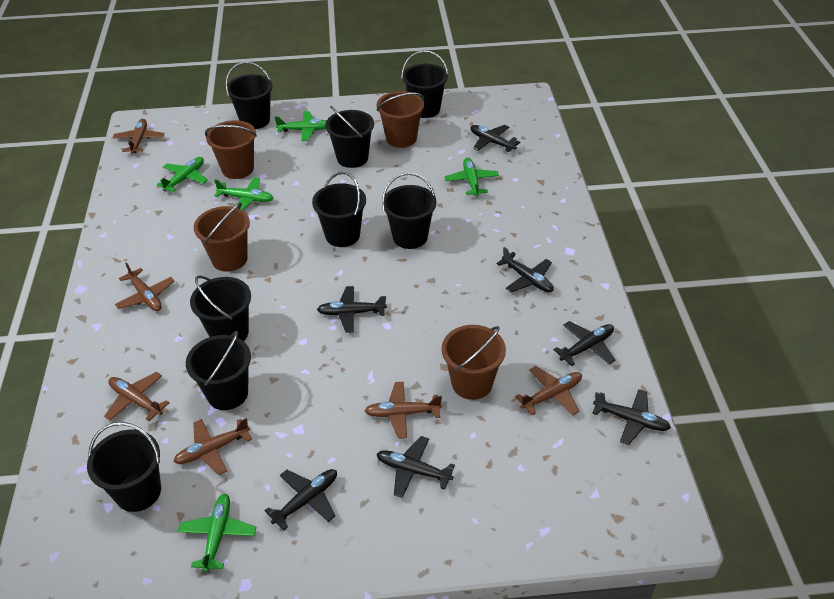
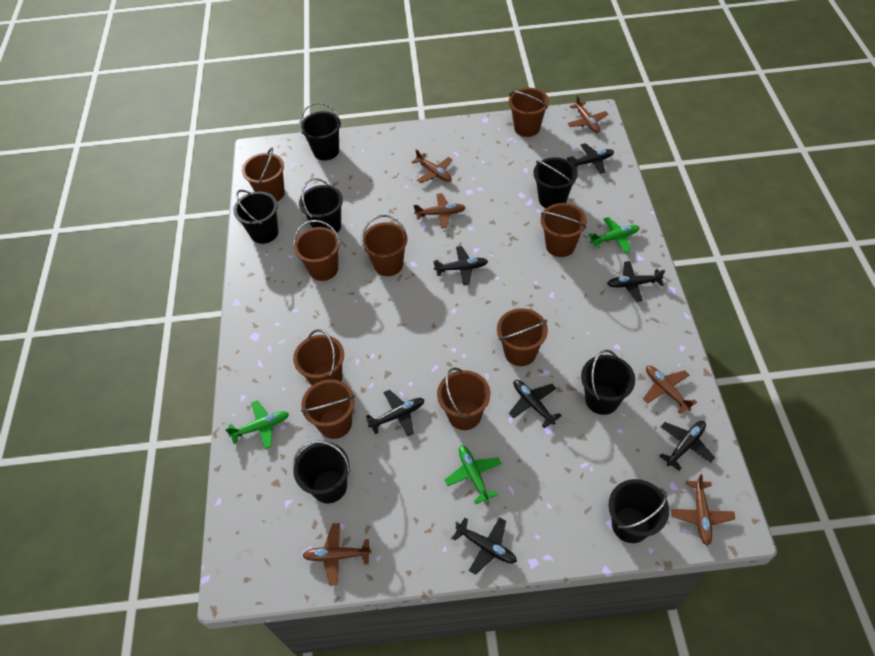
black bucket: [87,422,161,512] [186,331,251,410] [190,275,251,341] [225,62,273,129] [312,172,366,247] [325,106,374,168] [382,173,437,249] [401,50,449,118] = 8 -> [233,190,278,244] [293,441,350,503] [299,102,341,160] [299,178,343,233] [534,157,578,208] [581,350,635,415] [609,479,669,543] = 7
brown bucket: [194,203,250,272] [205,120,257,179] [377,91,424,148] [442,325,506,400] = 4 -> [242,147,285,202] [293,220,341,281] [293,329,344,386] [301,379,355,439] [361,215,407,276] [437,368,490,430] [497,308,548,366] [509,88,549,137] [541,203,587,257] = 9
green plane: [157,157,208,192] [177,493,256,572] [214,177,273,210] [275,111,327,141] [444,158,499,196] = 5 -> [225,400,289,449] [445,446,502,504] [588,217,640,253] = 3

